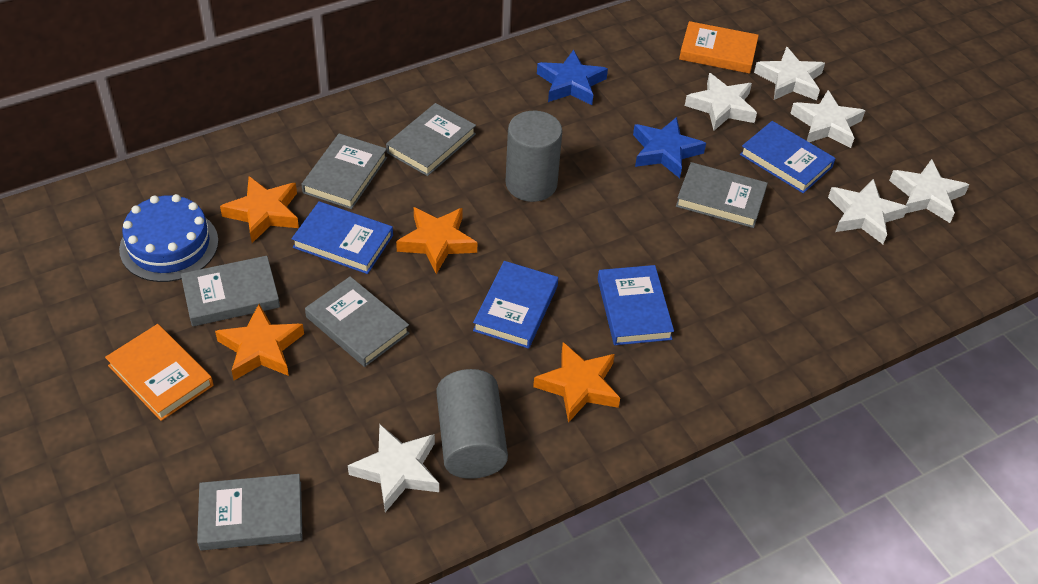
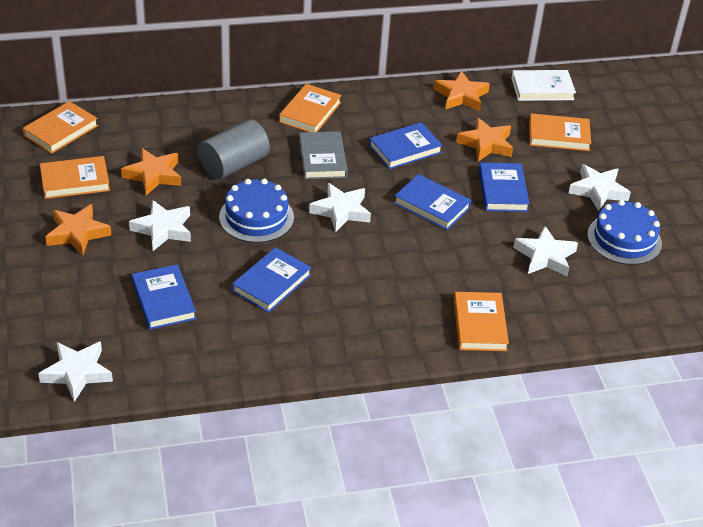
blue book: [292,201,393,274] [473,261,558,349] [598,265,674,345] [740,121,836,193] = 4 -> [132,264,196,330] [232,247,312,313] [369,122,443,169] [394,174,471,230] [479,163,530,212] = 5
blue cake: [119,194,218,282] = 1 -> [219,179,294,243] [587,200,662,265] = 2
blue star: [537,50,608,105] [633,117,706,178] = 2 -> none = 0
grey book: [181,256,280,327] [197,474,303,551] [301,133,387,209] [305,276,409,367] [386,103,476,176] [676,162,768,228] = 6 -> [299,131,348,179] = 1
grey cylinder: [436,369,508,479] [506,111,562,202] = 2 -> [198,119,270,179] = 1
orange book: [105,324,213,421] [679,21,759,74] = 2 -> [23,101,98,154] [40,156,110,199] [279,84,342,132] [454,292,509,351] [529,113,591,151] = 5
white book: none = 0 -> [511,70,576,101] = 1
white star: [348,424,439,512] [685,73,757,130] [754,46,825,100] [790,90,866,148] [828,179,908,244] [889,159,969,223] = 6 -> [38,341,113,402] [129,200,191,251] [309,183,371,232] [513,226,578,276] [569,164,631,211] = 5

